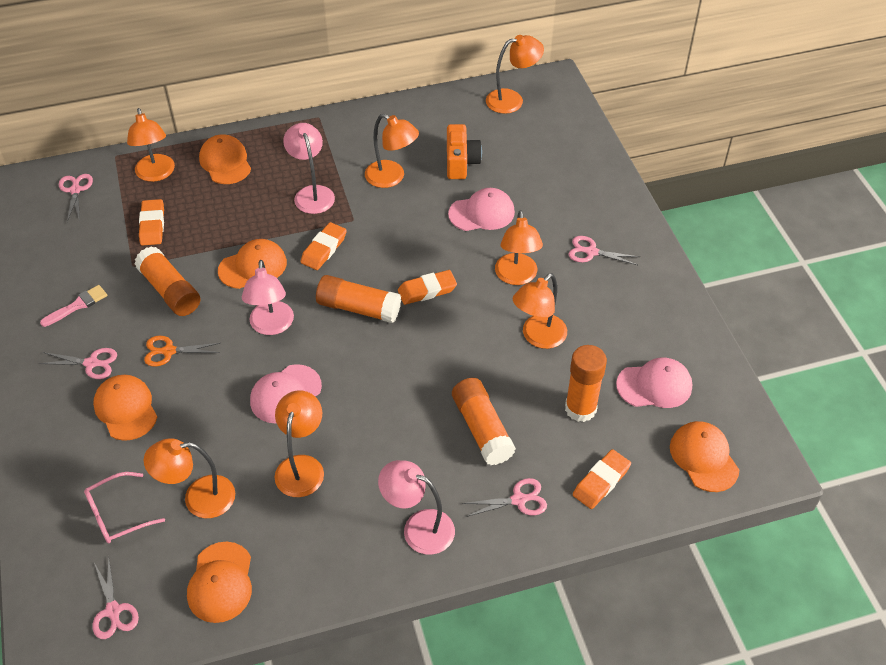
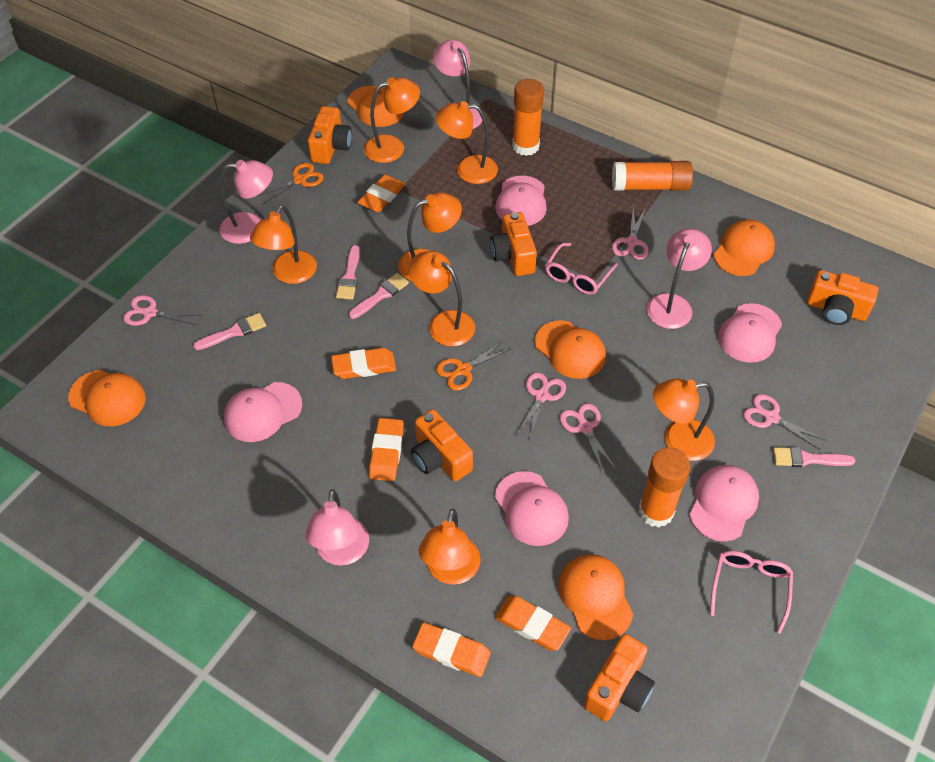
orange camera: [447,124,482,179] = 1 -> [308,106,352,164] [411,409,473,481] [490,212,537,276] [584,634,655,721] [807,270,878,325] = 5
orange eraser: [139,199,164,246] [300,222,347,270] [398,270,457,305] [573,449,631,509] = 4 -> [331,348,396,379] [357,174,406,212] [369,418,404,481] [412,623,491,677] [495,596,571,651] = 5
orange glue stick: [134,246,200,316] [316,275,401,323] [452,378,516,465] [565,345,607,422] = 4 -> [512,79,544,156] [612,161,693,191] [639,447,690,528] = 3
orange scissors: [144,336,220,366] = 1 -> [257,163,324,204] [436,341,511,391] = 2
pink brush: [40,285,107,327] = 1 -> [193,313,266,350] [336,245,360,300] [349,273,409,319] [773,447,855,467] = 4
pink cap: [250,364,322,424] [448,188,515,231] [616,358,692,408] = 3 -> [224,382,302,442] [495,176,547,226] [495,471,569,546] [689,465,759,541] [718,303,782,363] = 5
pink glasses: [84,472,165,544] = 1 -> [545,243,618,295] [710,551,793,634] = 2
pink lamp: [242,260,294,335] [283,123,335,214] [378,460,455,555] = 3 -> [220,160,273,244] [305,489,369,566] [433,40,482,129] [647,229,712,329] = 4

